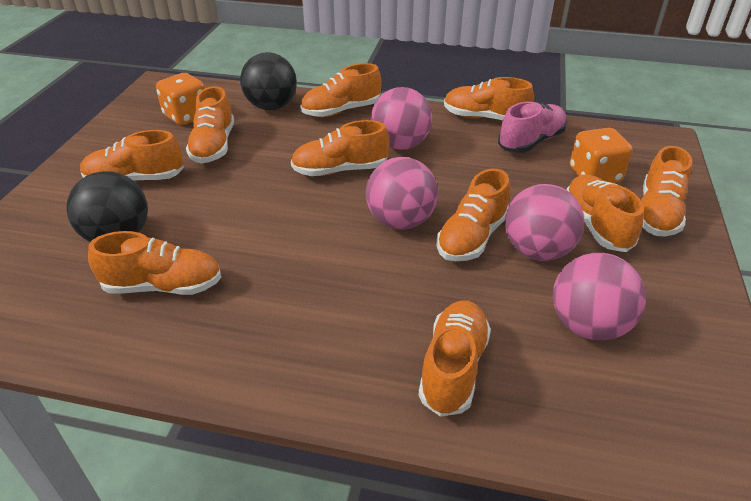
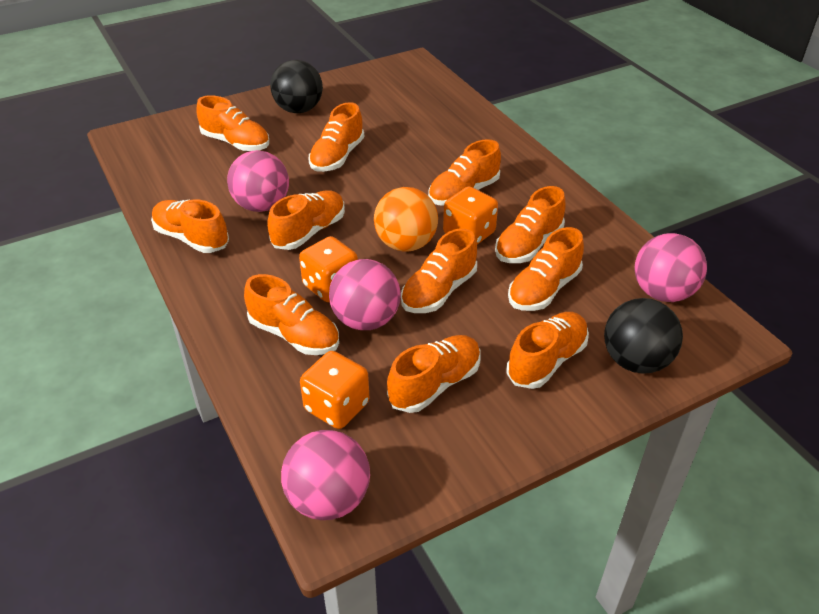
orange ball: none = 0 -> [374,187,438,252] = 1
orange dice: [156,73,205,125] [570,128,633,183] = 2 -> [299,236,358,302] [300,351,369,429] [443,186,498,244] = 3
orange shoe: [80,130,184,181] [88,231,222,295] [186,86,234,164] [291,120,389,176] [301,63,382,117] [418,300,491,417] [437,168,510,261] [444,77,534,120] [567,175,644,252] [641,146,692,236] = 10 -> [151,199,229,253] [196,95,269,151] [244,274,339,355] [267,190,345,250] [309,102,364,172] [387,335,481,413] [401,228,477,313] [428,139,501,206] [495,186,566,263] [507,312,589,389] [508,227,584,311] = 11
pink shoe: [498,101,567,153] = 1 -> none = 0

